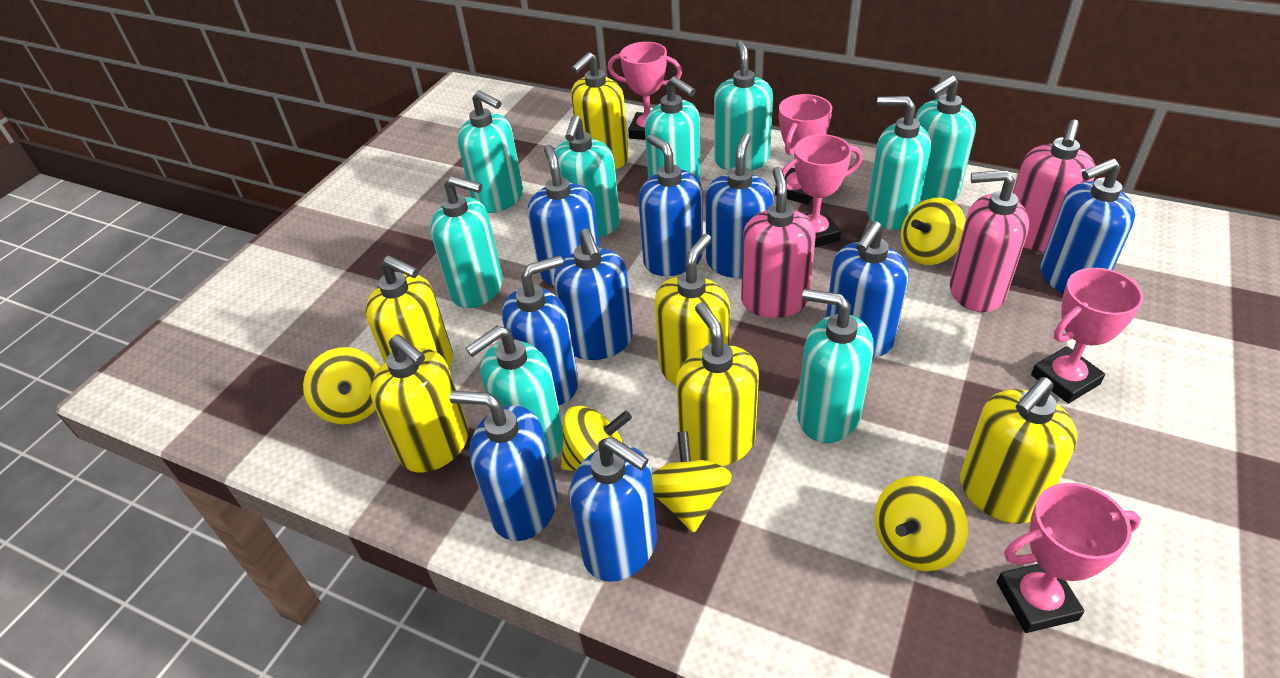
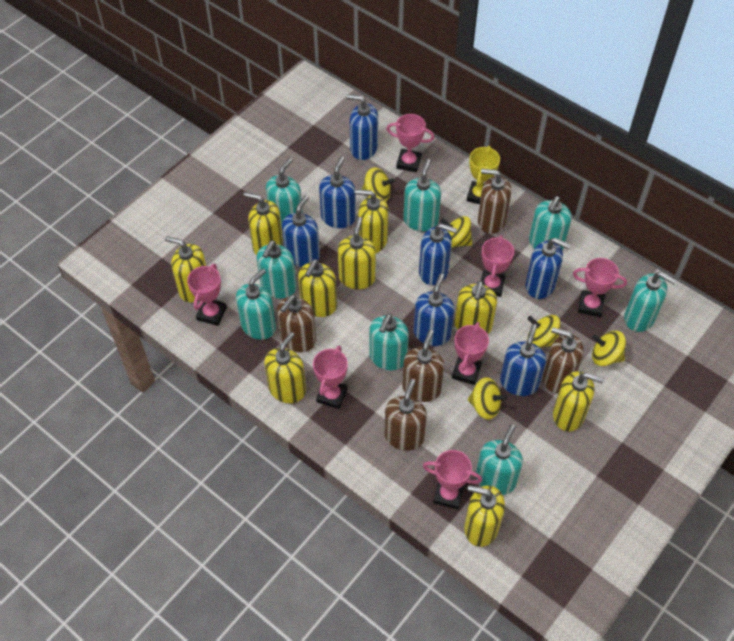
blue soap dispenser: [450,391,558,541] [502,255,579,405] [528,145,600,287] [554,228,633,360] [570,436,657,582] [638,134,703,276] [705,133,774,278] [826,221,909,357] [1040,158,1135,294] = 9 -> [282,195,320,267] [319,156,356,228] [347,94,378,160] [413,274,455,346] [419,223,457,285] [500,324,546,396] [525,238,571,299] = 7
brown soap dispenser: none = 0 -> [277,295,316,352] [384,379,427,451] [402,330,444,402] [478,169,512,234] [543,327,584,393] = 5
pink soap dispenser: [741,167,816,318] [950,170,1029,312] [1013,120,1096,251] = 3 -> none = 0
pink trophy: [608,42,682,140] [775,94,832,205] [782,134,862,248] [997,483,1141,633] [1031,268,1144,404] = 5 -> [187,264,227,326] [313,346,348,409] [387,114,435,172] [423,450,482,510] [452,322,489,385] [481,235,514,297] [573,258,627,317] = 7
turquoise soap dispenser: [430,176,503,308] [457,90,523,213] [466,326,563,461] [554,115,620,237] [645,76,701,181] [714,40,773,170] [797,289,874,443] [867,96,931,230] [915,75,976,201] = 9 -> [236,269,276,340] [257,241,296,299] [266,158,303,228] [369,314,409,370] [403,159,441,231] [476,424,523,495] [529,196,572,250] [624,272,677,332] = 8
yellow soap dispenser: [366,255,453,369] [370,334,469,472] [571,52,629,169] [655,234,730,386] [676,303,759,466] [960,377,1077,524] = 6 -> [165,236,206,302] [244,192,283,255] [264,332,306,403] [298,259,337,317] [338,217,376,289] [355,189,389,253] [455,281,497,334] [464,485,505,547] [553,371,604,432] = 9
yellow trophy: none = 0 -> [467,146,500,204] = 1

